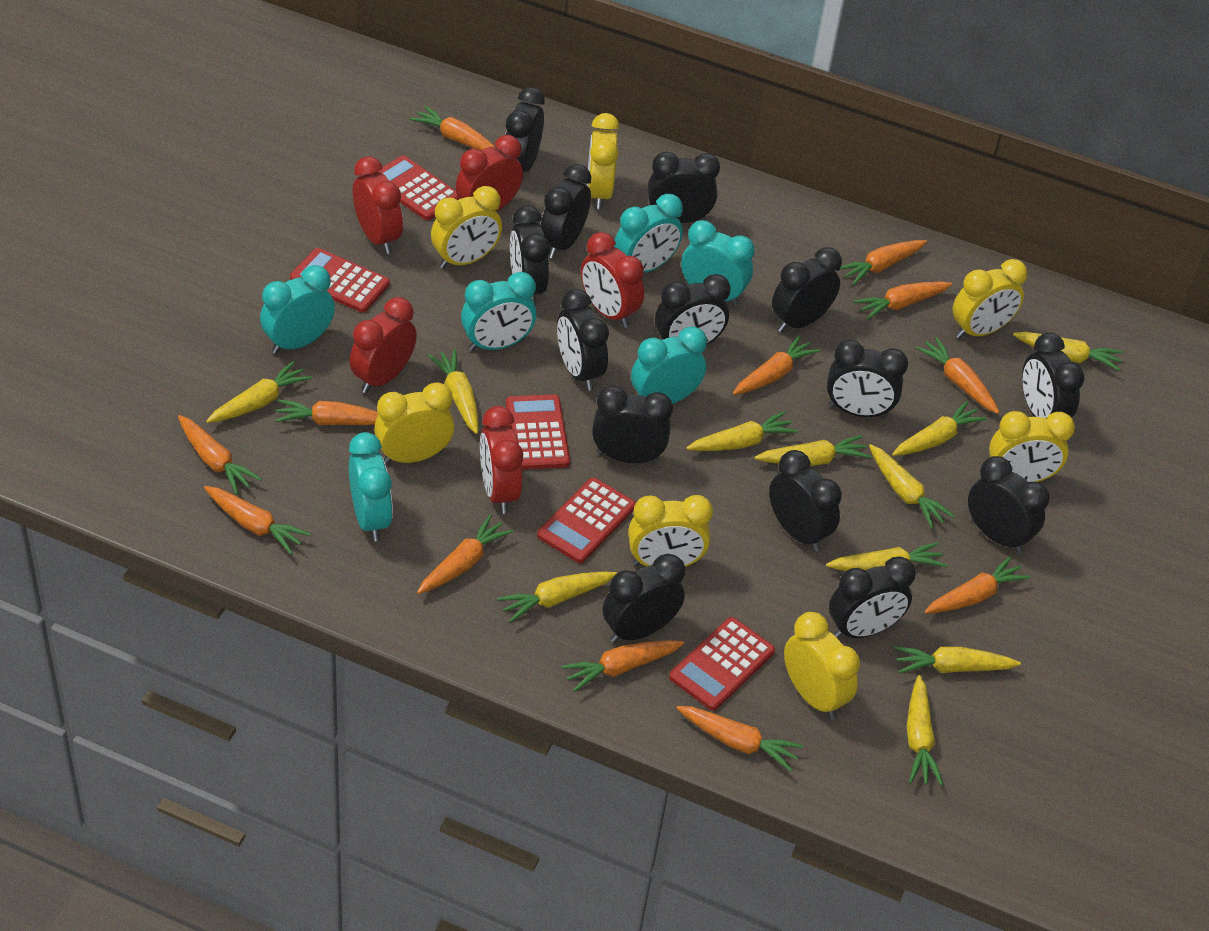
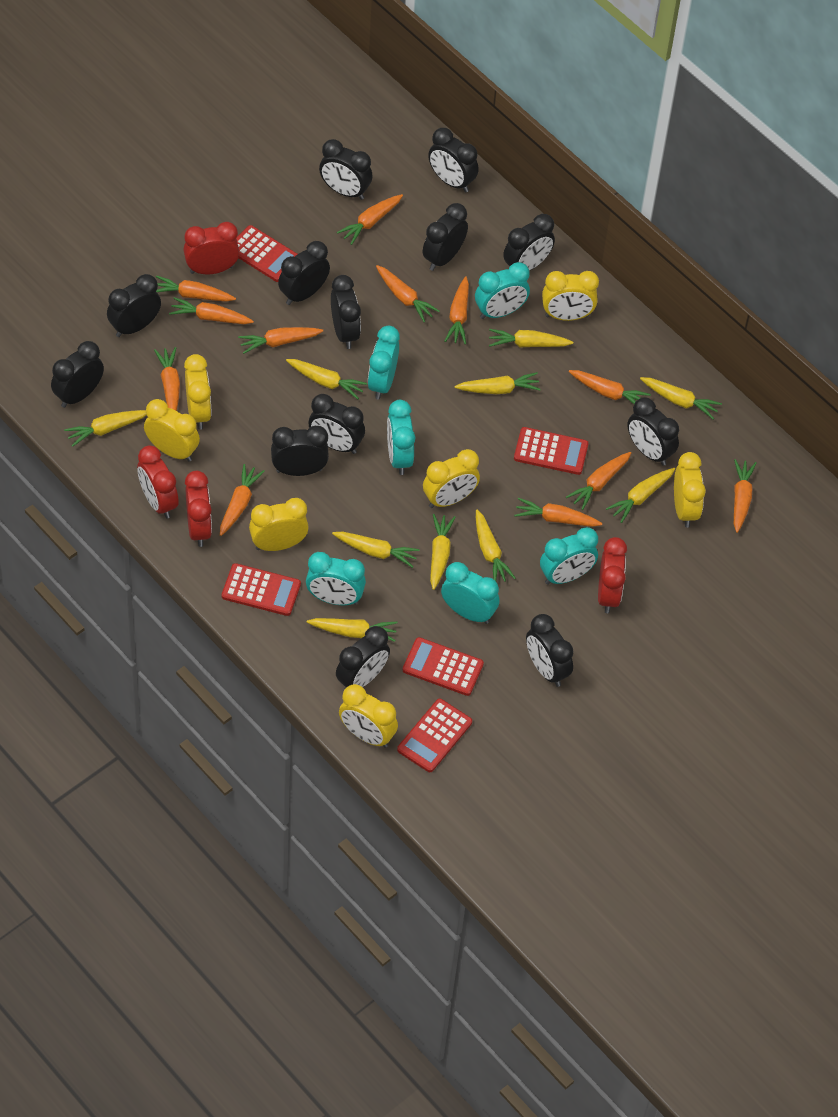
black clock: [505,87,545,172] [510,206,550,304] [540,164,591,259] [557,289,609,391] [592,385,673,463] [603,554,685,643] [648,152,720,223] [655,274,731,344] [769,450,842,552] [772,247,842,333] [827,340,908,418] [829,556,915,639] [968,456,1050,553] [1022,333,1084,418] = 14 -> [51,341,104,408] [107,274,161,337] [271,426,329,476] [278,241,330,305] [308,394,365,454] [319,139,372,200] [331,275,361,349] [336,626,390,690] [423,203,468,271] [428,128,479,192] [503,214,555,271] [526,614,573,687] [627,398,679,466] = 13
red clock: [350,297,417,393] [353,156,403,254] [456,135,523,211] [480,406,523,514] [581,232,644,328] = 5 -> [137,446,179,519] [184,222,239,275] [185,471,212,547] [598,537,627,613] = 4
yellow carrot: [206,361,312,423] [427,349,479,434] [497,571,617,623] [686,411,798,451] [755,435,871,466] [826,542,947,571] [869,444,955,529] [892,400,987,456] [894,646,1021,673] [907,675,943,786] [1013,332,1123,371] = 11 -> [64,410,147,447] [286,359,367,399] [307,618,398,642] [332,531,420,568] [430,514,456,590] [455,372,541,394] [476,509,516,582] [489,329,573,348] [606,468,675,523] [640,377,722,419] = 10

